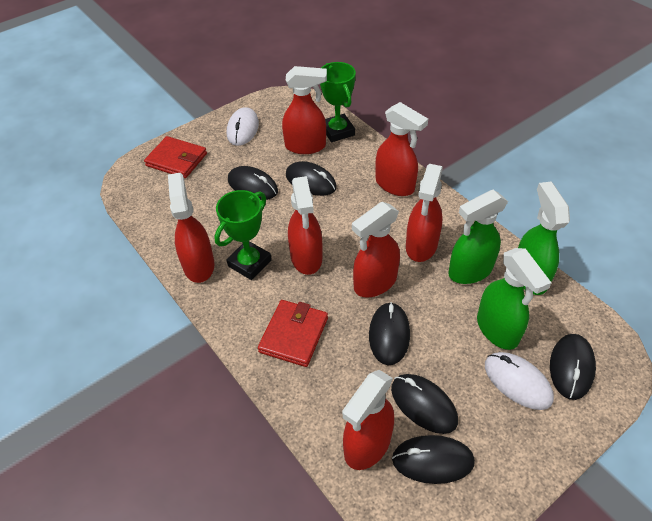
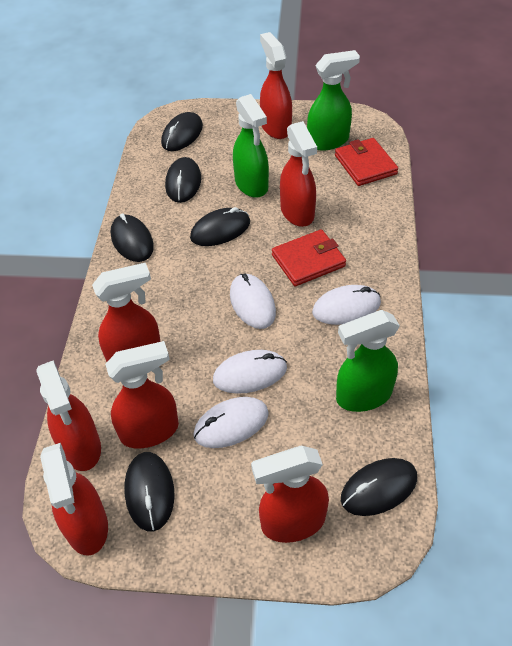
green trophy: [214,190,272,280] [320,62,356,142] = 2 -> none = 0
white mouse: [227,107,259,146] [485,352,554,410] = 2 -> [193,397,269,448] [213,350,287,394] [230,274,276,329] [312,285,381,325] = 4

